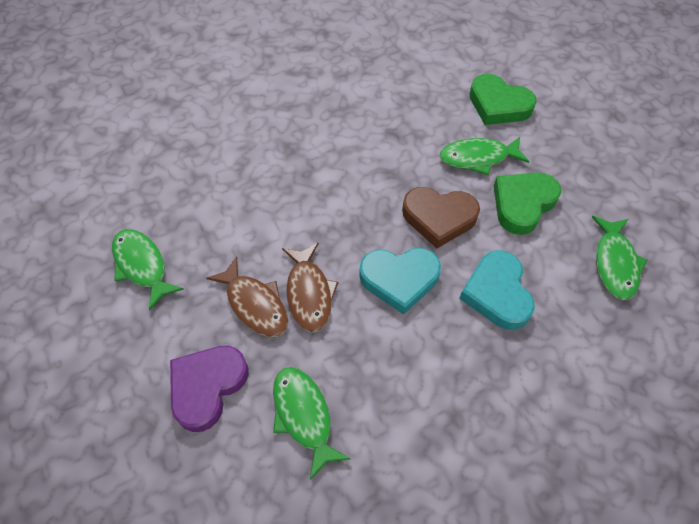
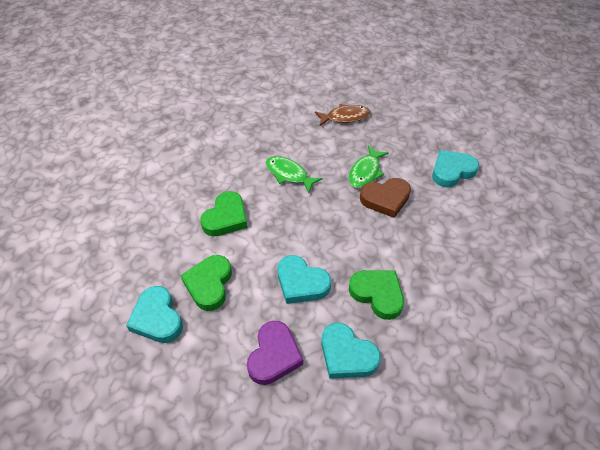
brown fish: [206,256,288,337] [282,242,338,332] = 2 -> [315,104,370,126] = 1
green fish: [112,229,184,310] [273,367,350,480] [440,137,529,175] [592,216,647,300] = 4 -> [266,156,323,193] [349,145,388,188] = 2
green heart: [470,74,537,125] [494,172,561,235] = 2 -> [180,255,232,311] [200,191,247,236] [349,270,404,320] = 3
turquoise heart: [359,248,441,315] [459,250,535,330] = 2 -> [126,286,183,343] [277,255,331,304] [321,323,381,379] [432,150,479,188] = 4

